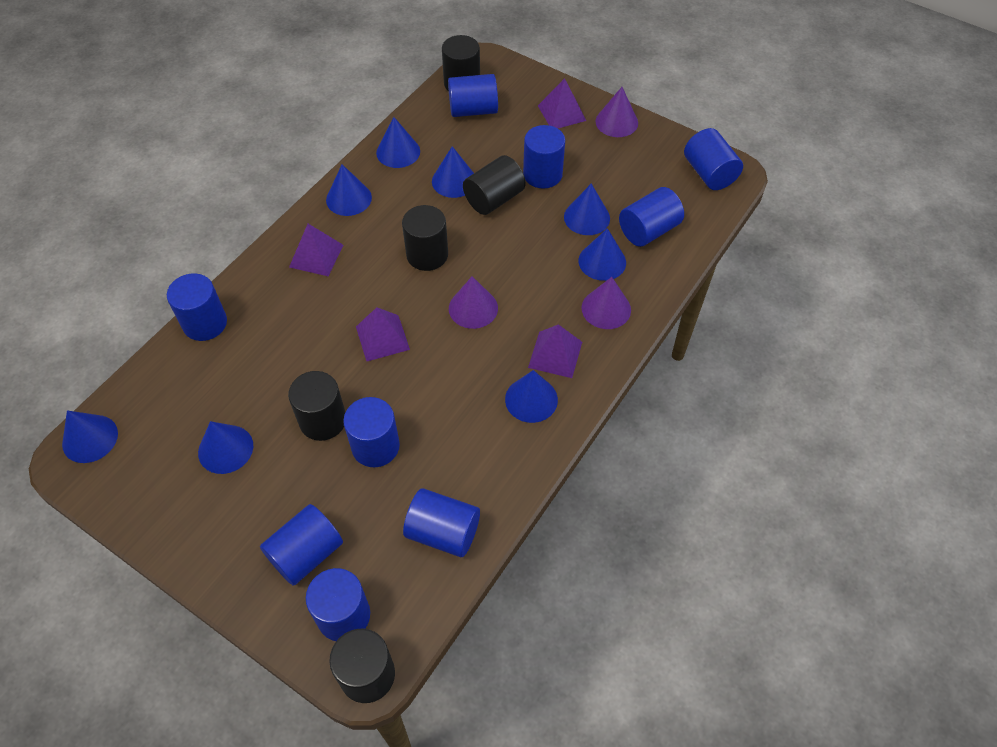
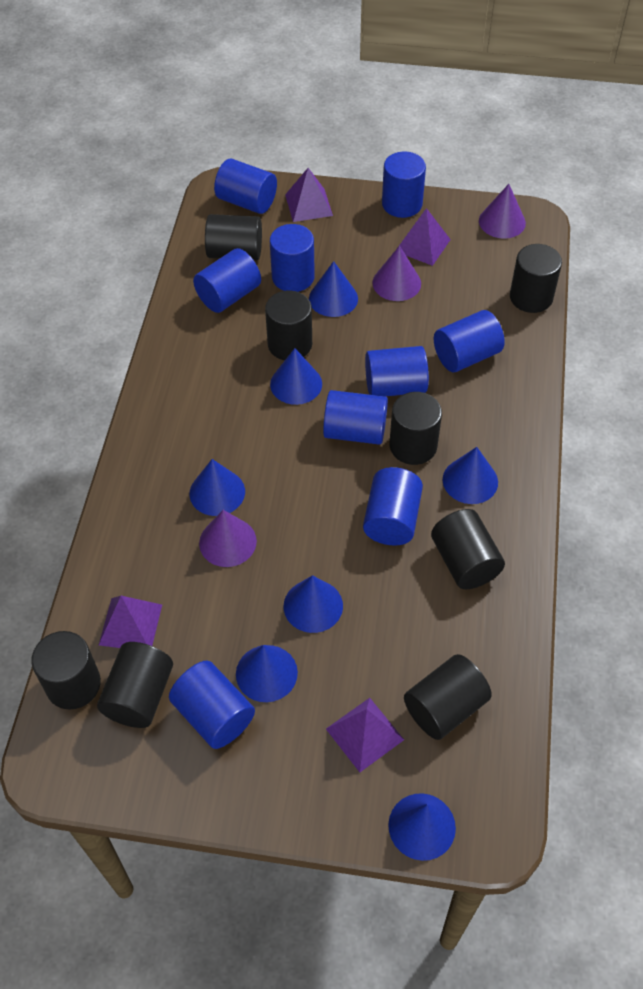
black cylinder: [288,371,345,441] [329,629,395,703] [402,205,448,271] [442,35,480,91] [463,155,526,215] = 5 -> [31,631,101,710] [97,642,173,728] [205,214,262,260] [265,290,312,360] [390,392,442,465] [404,654,492,740] [431,509,505,589] [510,244,562,313] = 8
blue cone: [62,410,118,463] [198,421,253,474] [326,164,372,216] [376,117,420,168] [432,146,474,198] [505,370,558,423] [564,184,610,235] [578,228,626,281] = 8 -> [189,459,245,516] [236,645,298,702] [270,348,322,405] [284,575,343,633] [309,261,358,317] [388,793,456,861] [443,447,498,504] = 7

